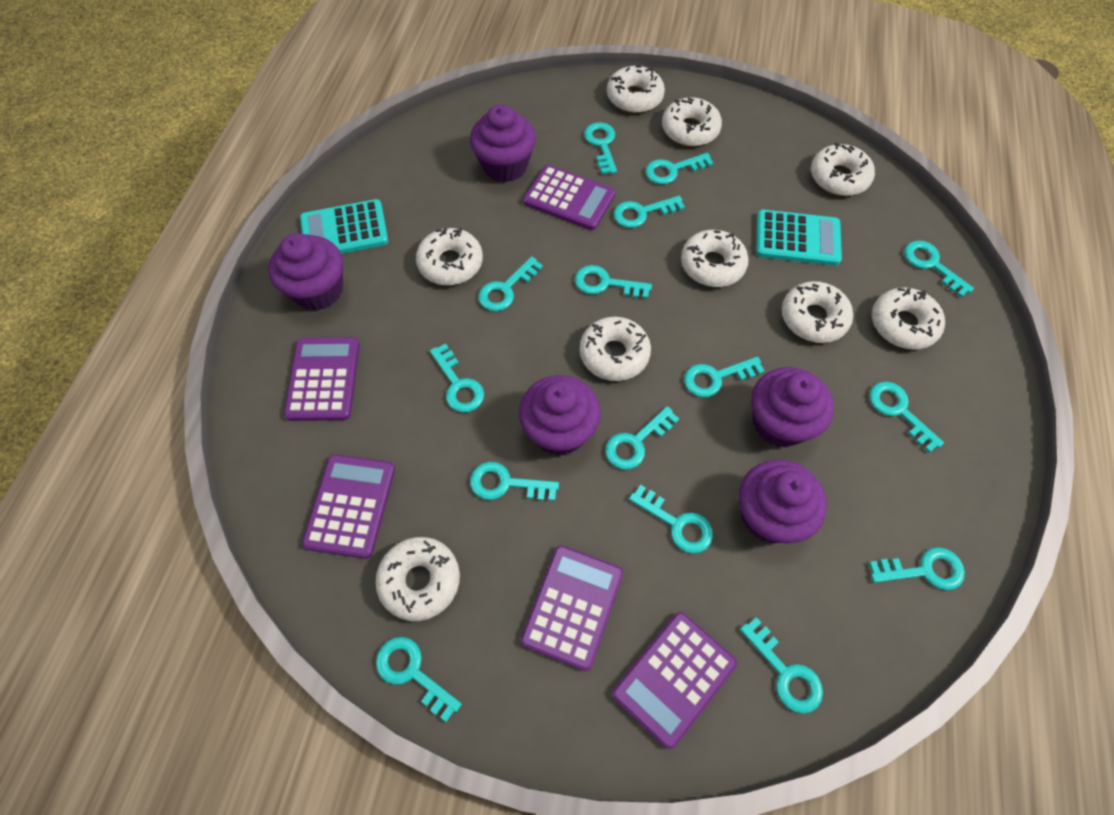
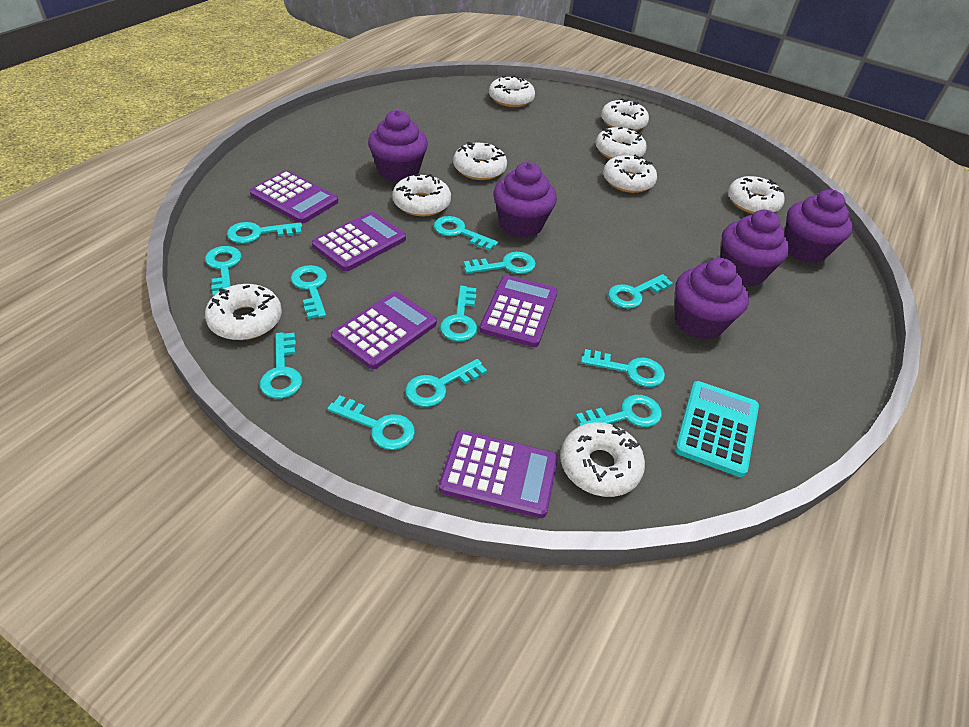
turquoise calculator: [300,199,388,254] [756,210,842,266] = 2 -> [675,381,759,477] = 1
turquoise key: [376,637,462,722] [430,343,484,413] [470,462,559,501] [478,256,543,311] [575,265,652,299] [584,122,617,174] [605,406,679,470] [613,196,685,228] [629,485,713,554] [645,153,713,184] [684,356,765,397] [740,617,823,714] [869,382,944,453] [869,547,965,590] [904,241,974,297] = 15 -> [205,246,242,296] [227,222,302,244] [260,332,302,399] [291,265,327,319] [327,396,415,450] [405,359,487,407] [434,216,498,251] [440,286,477,342] [463,252,536,274] [576,395,662,427] [581,349,665,387] [608,274,673,309] = 12

